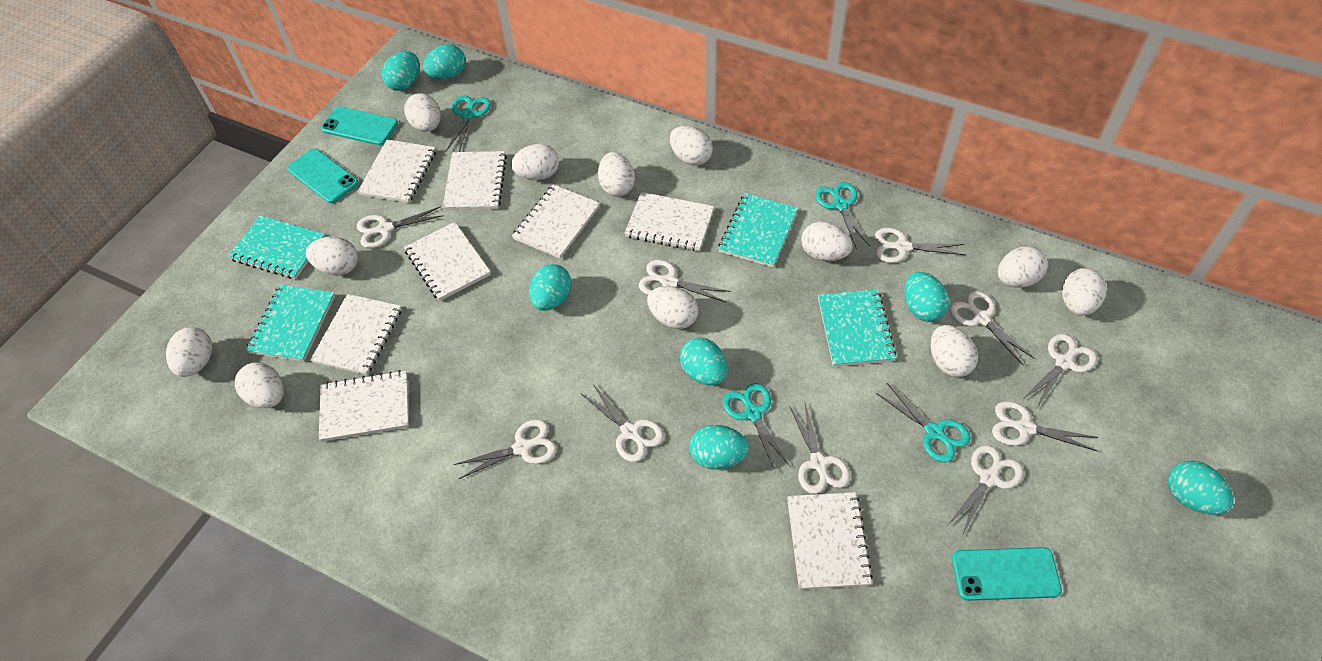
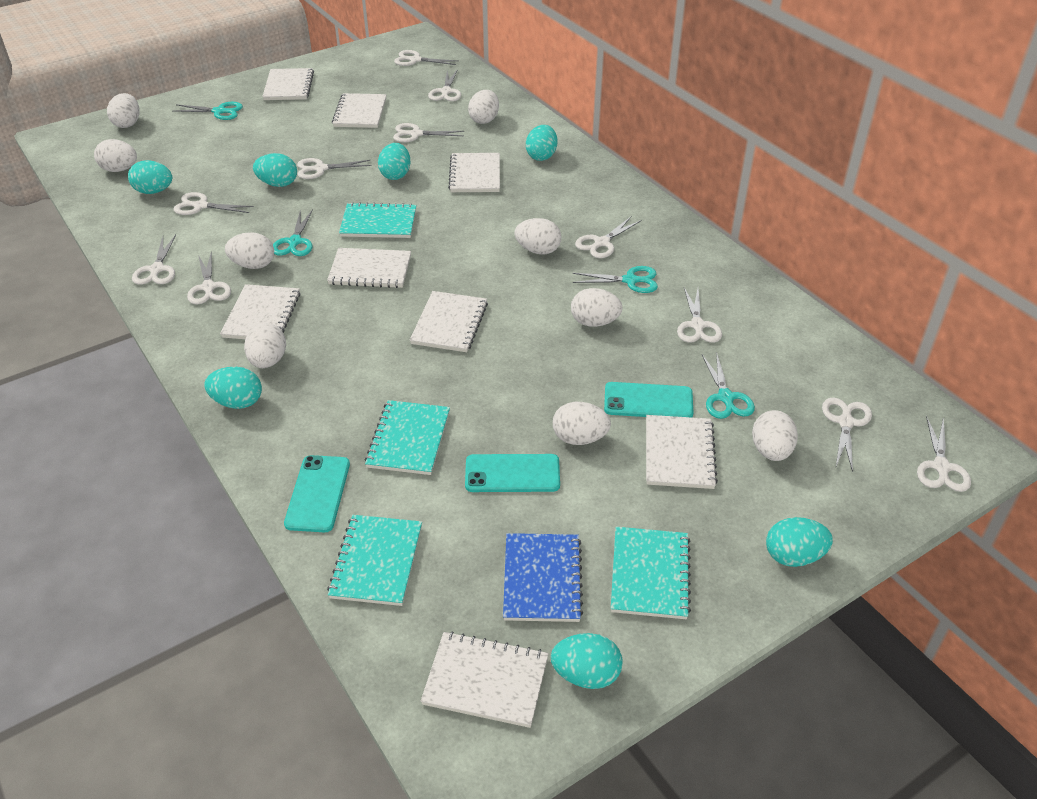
blue notebook: none = 0 -> [503,533,583,622] = 1
white egg: [166,327,213,377] [235,362,284,408] [306,237,358,275] [404,93,441,132] [511,144,559,180] [598,152,635,197] [647,286,698,329] [670,126,713,166] [801,221,853,261] [931,325,978,377] [998,246,1048,288] [1062,268,1106,316] = 12 -> [94,139,137,172] [107,93,140,128] [225,232,274,269] [244,323,286,368] [468,90,499,124] [515,218,562,254] [553,402,611,445] [571,288,622,327] [752,410,798,461] = 9
white scissors: [357,206,444,248] [454,419,556,479] [582,384,664,462] [639,260,731,302] [789,403,850,494] [875,228,966,263] [949,445,1023,534] [950,291,1035,366] [992,401,1098,451] [1022,334,1097,408] = 10 -> [132,235,176,285] [174,192,254,215] [187,251,231,305] [297,158,372,179] [393,123,464,143] [394,50,458,66] [428,69,461,101] [575,217,642,258] [677,288,722,343] [822,398,872,472] [917,416,971,492] = 11

